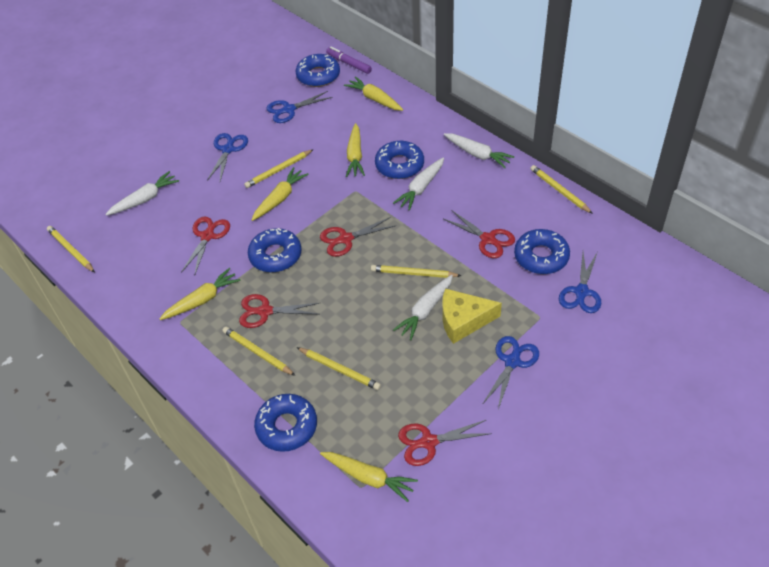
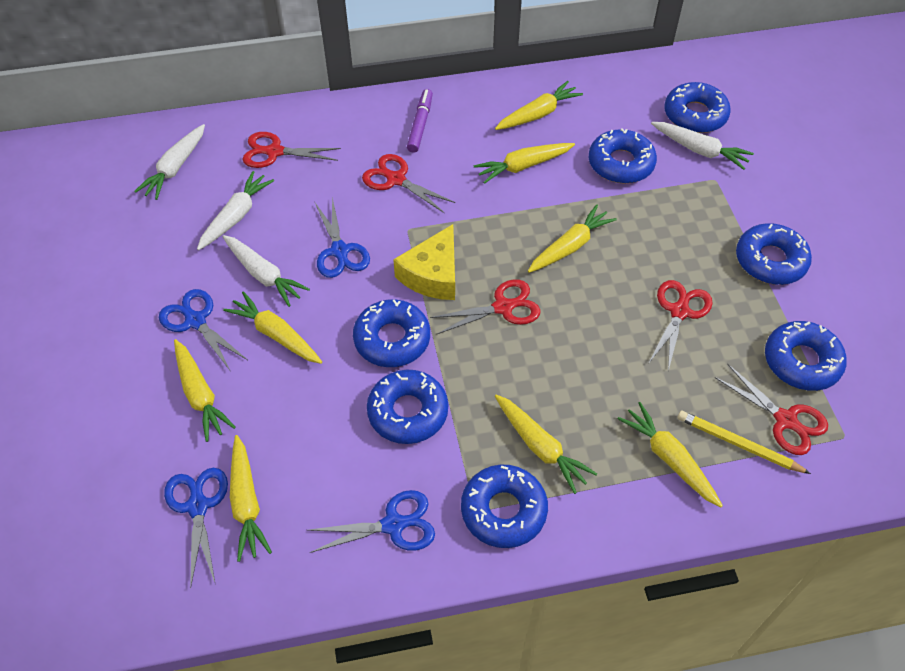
blue donut: [248,228,301,273] [254,394,317,452] [296,54,340,87] [375,141,424,179] [514,229,570,274] = 5 -> [353,299,430,367] [367,370,448,444] [461,465,548,548] [589,129,657,184] [664,82,731,133] [736,223,812,285] [765,321,847,391] = 7
yellow carrot: [159,268,241,320] [252,167,308,221] [320,452,418,502] [344,76,403,111] [346,123,365,177] = 5 -> [174,339,236,442] [223,291,322,364] [230,435,272,562] [474,143,575,184] [495,81,583,130] [495,394,597,494] [528,204,617,273] [618,402,723,507] = 8
yellow pencil: [47,226,95,272] [222,327,296,376] [244,149,314,188] [296,347,381,390] [371,265,462,278] [530,165,593,214] = 6 -> [677,411,811,474] = 1

